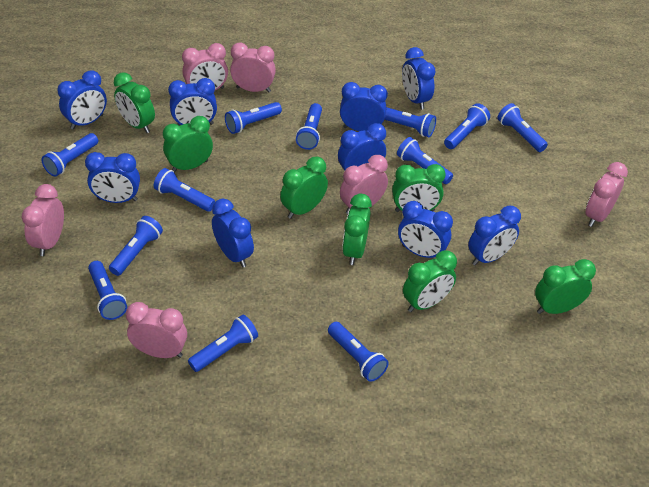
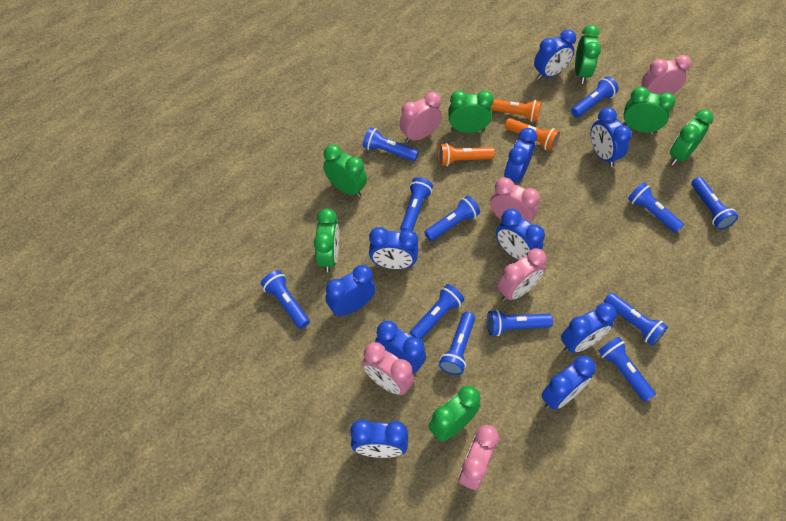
blue clock: [57,70,107,130] [85,152,140,203] [168,78,217,126] [212,199,254,267] [338,123,386,171] [340,82,388,131] [398,201,453,258] [402,47,436,110] [468,205,521,266] = 9 -> [326,265,376,316] [350,419,408,458] [369,227,418,269] [375,321,426,373] [496,209,545,260] [504,128,537,183] [534,30,576,80] [541,356,596,410] [561,303,617,353] [590,107,632,167] = 10
orange flashlight: none = 0 -> [438,143,495,166] [491,99,541,122] [504,118,560,151] = 3

